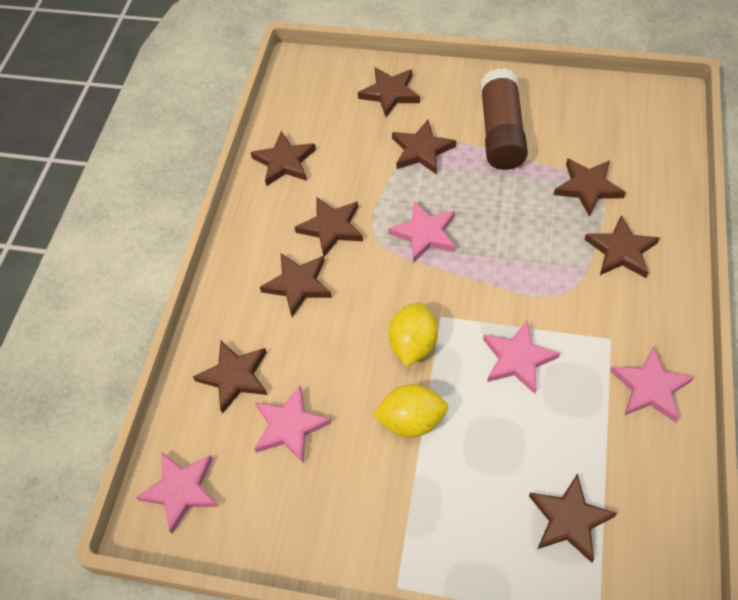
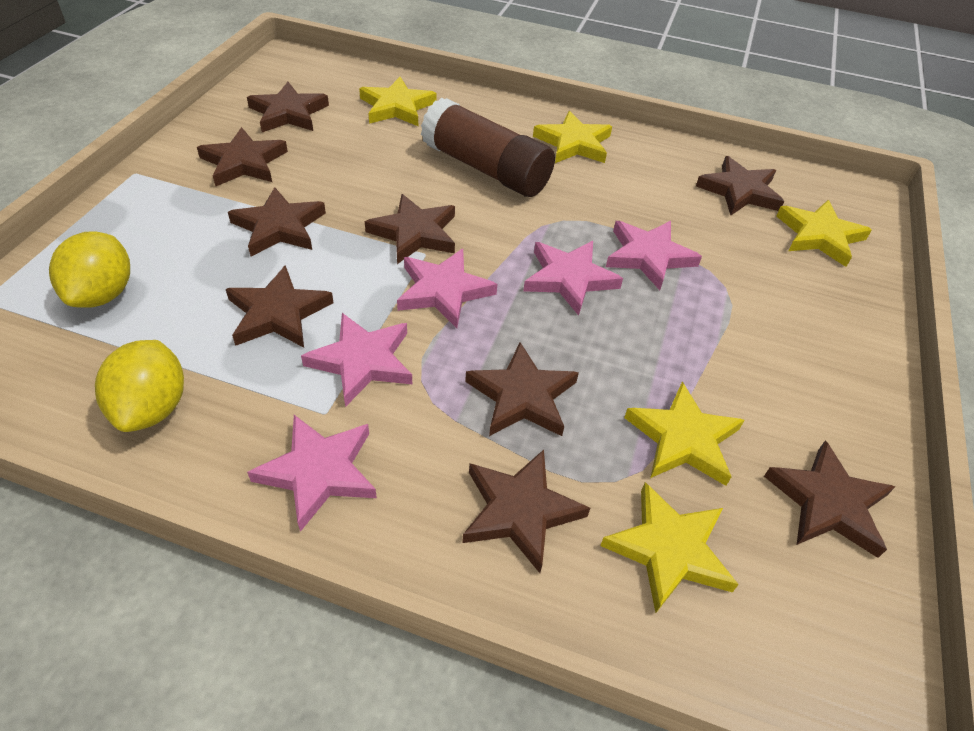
yellow star: none = 0 -> [359,77,436,126] [533,111,612,163] [600,482,739,613] [624,382,744,486] [776,200,872,267] = 5

